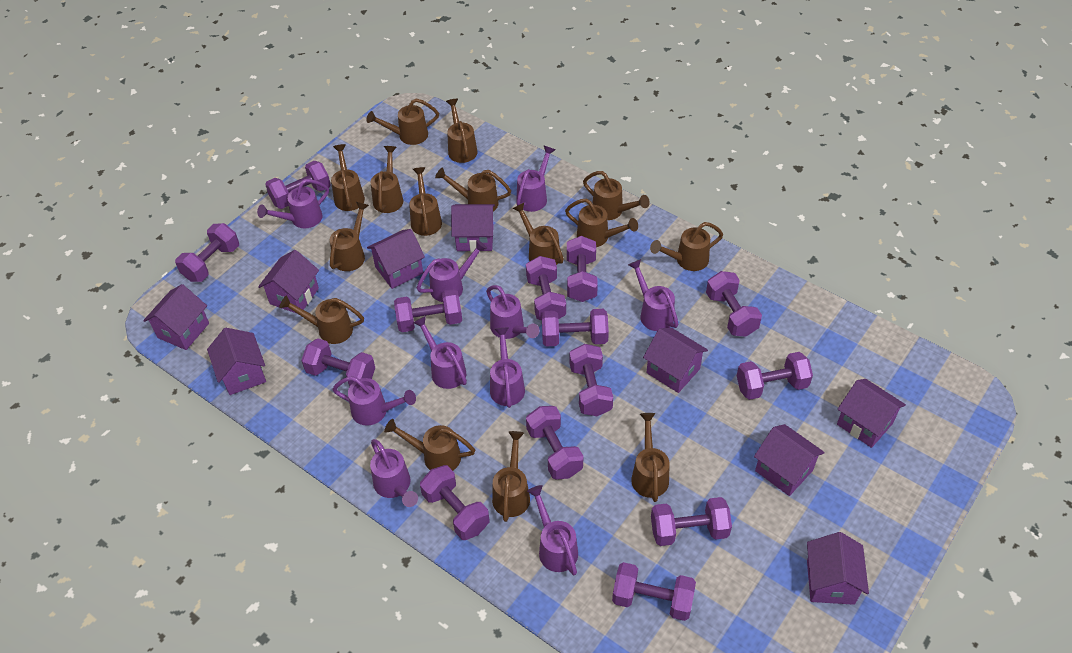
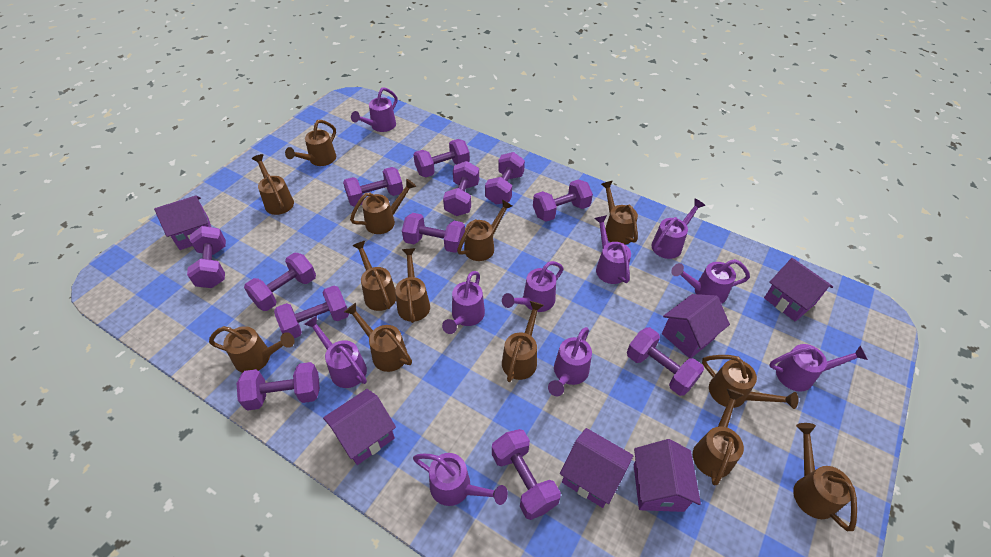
brown watering can: [279,295,364,344] [330,202,369,271] [331,144,365,211] [367,98,439,145] [371,146,403,213] [384,419,475,471] [409,167,442,236] [435,167,511,211] [446,99,477,163] [492,431,530,522] [512,203,564,265] [565,198,638,247] [583,171,650,220] [631,413,670,502] [650,222,723,271] = 15 -> [209,326,295,373] [252,154,294,215] [285,120,336,166] [344,303,412,372] [350,179,416,234] [352,241,396,311] [395,248,430,323] [457,199,512,261] [502,301,544,382] [601,181,638,245] [693,389,744,485] [702,355,798,409] [793,423,857,531] = 13
purple dumbbell: [175,223,239,282] [265,160,331,209] [301,338,375,386] [394,289,462,332] [420,465,489,540] [526,256,566,320] [526,406,583,480] [542,309,609,346] [567,236,598,302] [569,344,613,416] [612,562,696,621] [651,497,732,546] [706,271,762,337] [737,352,813,400] = 14 -> [187,226,226,288] [237,362,320,411] [244,253,316,311] [274,286,349,338] [343,167,403,207] [402,213,465,253] [413,139,470,178] [443,161,479,216] [485,152,525,205] [492,429,561,520] [533,180,593,222] [627,327,704,396] = 12
purple house: [143,284,209,350] [207,328,266,395] [258,250,319,313] [367,229,425,289] [451,204,495,252] [643,328,708,393] [754,424,825,496] [807,532,869,605] [837,379,906,448] = 9 -> [154,195,211,250] [323,389,396,465] [560,428,633,508] [634,439,701,512] [662,294,730,358] [764,258,833,322] = 6

